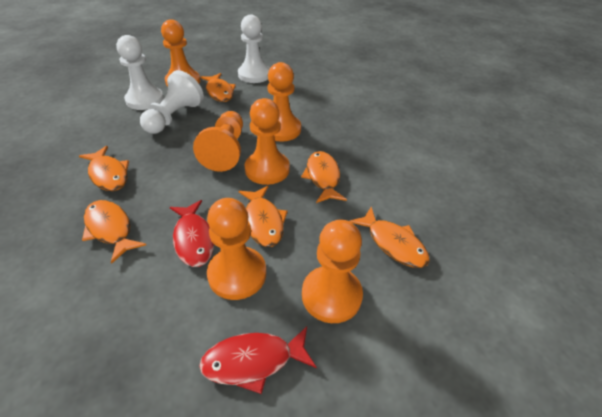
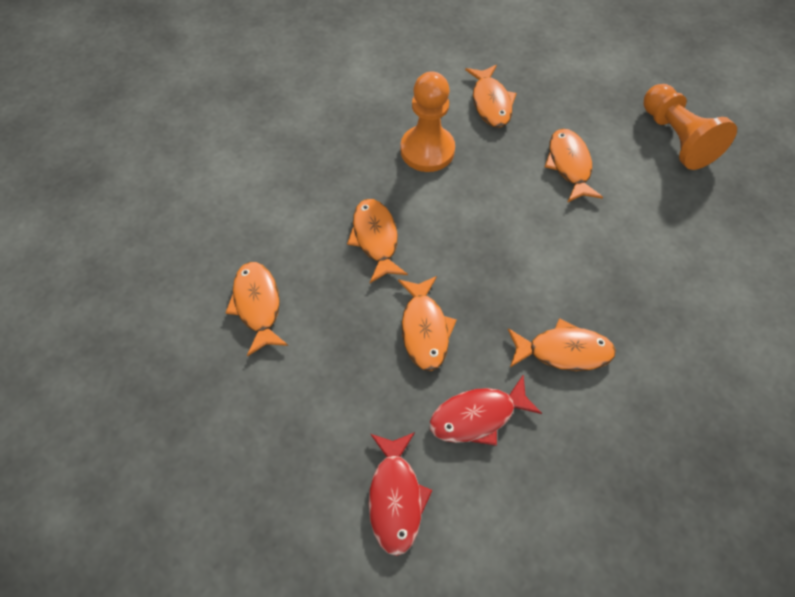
orange pawn: [161,19,200,87] [193,111,243,172] [207,198,266,300] [245,98,290,185] [267,62,301,142] [302,220,363,323] = 6 -> [401,72,455,172] [644,84,737,170] = 2
white pawn: [116,35,164,110] [140,70,204,134] [238,15,270,83] = 3 -> none = 0

